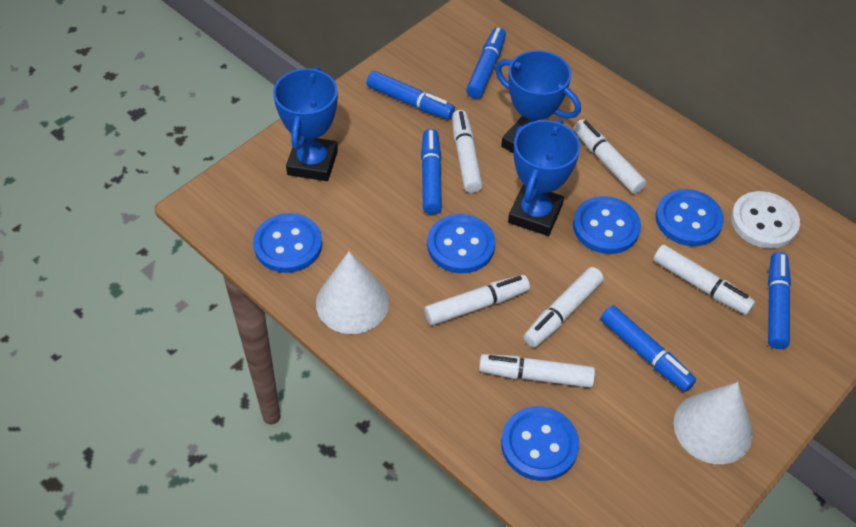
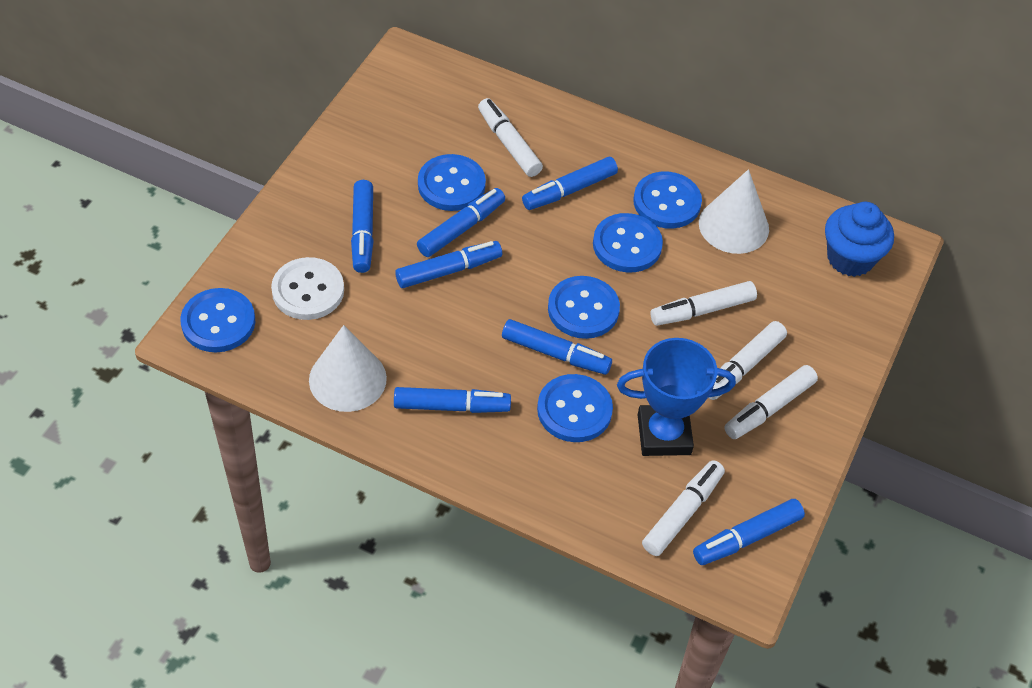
blue button: [253,213,322,273] [427,214,495,273] [501,406,579,481] [573,196,641,254] [656,189,724,246] = 5 -> [180,288,255,352] [418,154,486,211] [537,374,613,442] [548,276,620,339] [593,213,663,272] [633,171,702,229] = 6
blue cupcake: none = 0 -> [825,202,894,277] = 1
blue marker: [366,71,455,120] [421,129,442,214] [466,27,506,99] [601,305,696,392] [768,252,791,349] = 5 -> [351,180,374,273] [394,387,511,413] [395,241,502,288] [417,188,505,257] [502,319,612,375] [522,157,618,210] [693,499,805,565] = 7
blue trophy: [273,67,338,181] [495,50,581,153] [508,119,580,236] = 3 -> [617,338,736,456] = 1
white marker: [424,275,530,325] [452,110,482,193] [479,354,595,388] [524,267,604,347] [574,119,647,194] [653,244,755,315] = 6 -> [478,98,543,177] [642,460,725,556] [650,281,757,326] [709,321,787,400] [724,365,818,439] = 5

